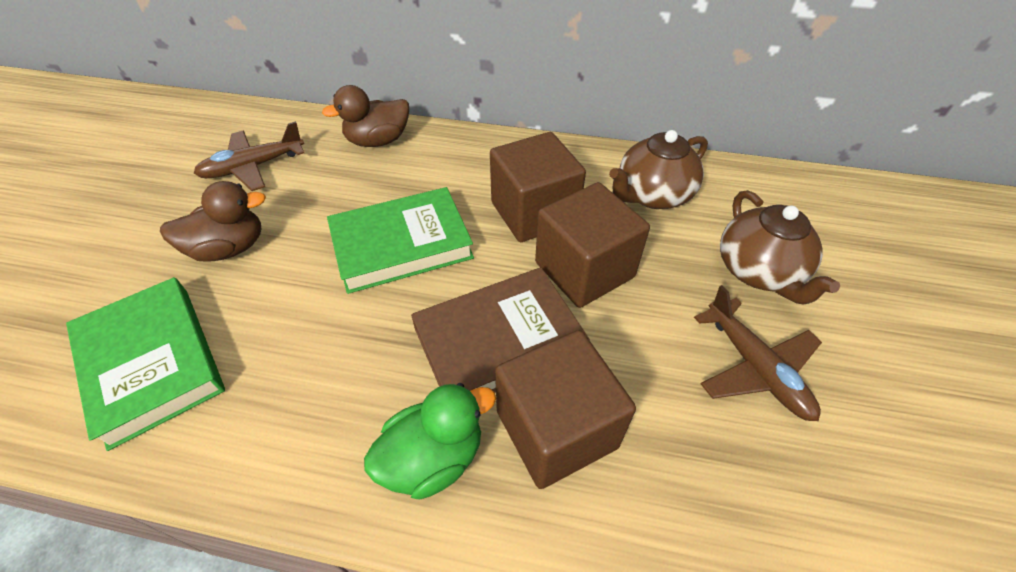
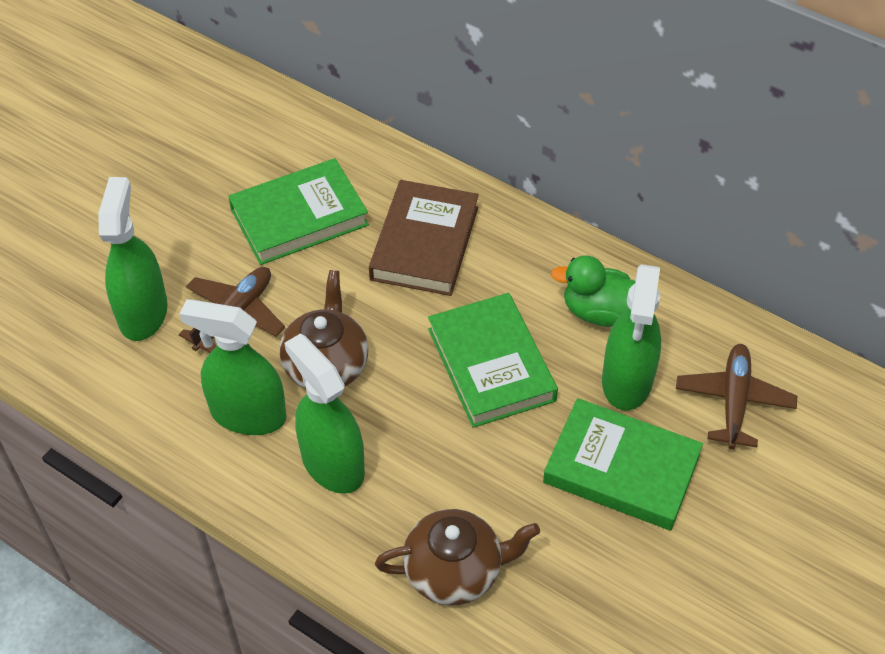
brown cube: [490,132,586,242] [495,330,636,489] [535,182,650,308] = 3 -> none = 0
brown duck: [160,181,266,262] [322,85,409,147] = 2 -> none = 0
green book: [66,277,225,451] [327,187,474,294] = 2 -> [228,158,369,265] [428,293,558,428] [543,398,703,531] = 3
green spray bottle: none = 0 -> [98,177,168,341] [180,300,287,435] [284,334,365,494] [602,264,661,410] = 4

